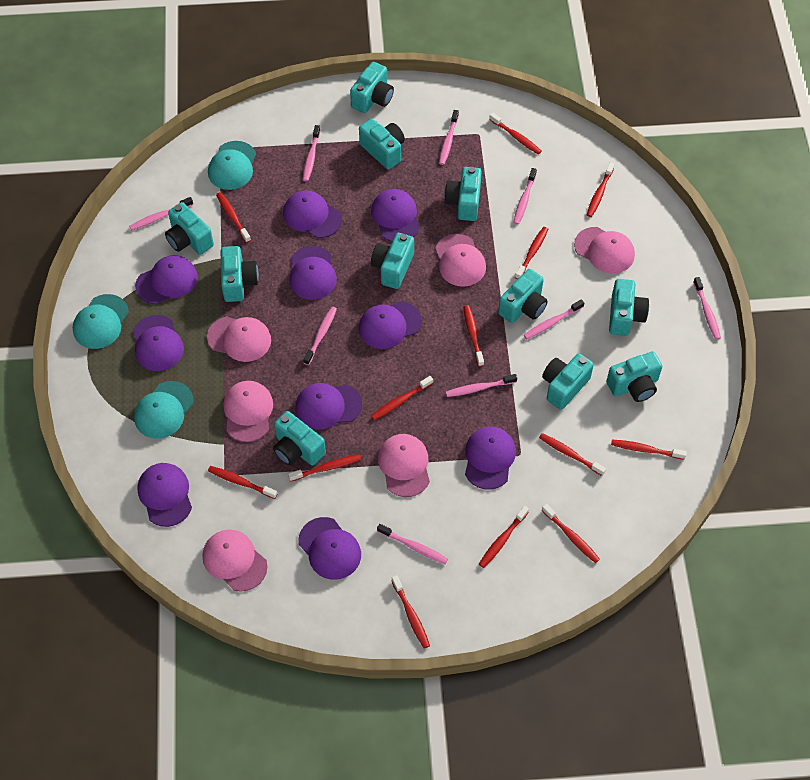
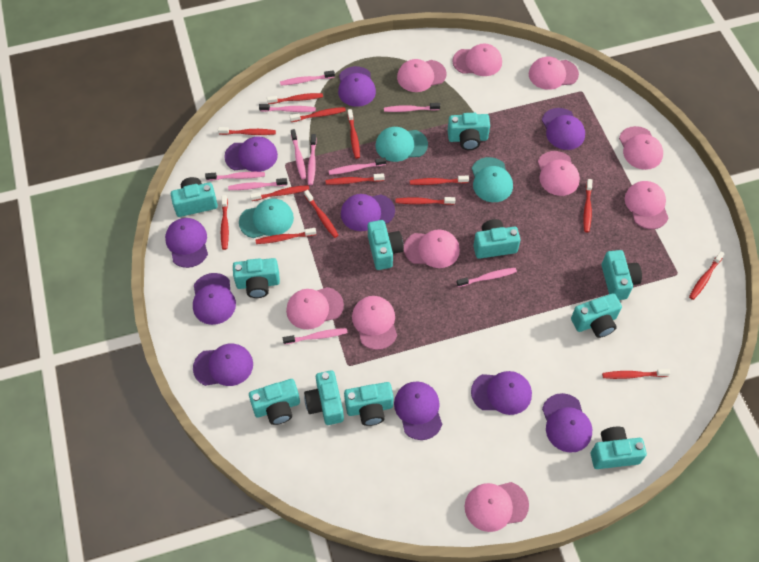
pink cap: [203,530,268,592] [207,316,271,362] [223,381,273,442] [378,434,430,497] [435,234,486,287] [574,227,635,274] = 6 -> [286,287,344,329] [352,296,397,350] [397,59,447,92] [404,230,460,268] [452,43,502,76] [465,482,529,532] [529,57,579,90] [538,151,580,196] [619,126,663,170] [625,181,668,229] = 10
pink toothbrush: [129,197,193,231] [303,125,320,182] [303,306,337,365] [377,524,448,564] [439,110,459,165] [446,374,517,397] [513,168,537,225] [524,299,584,339] [693,277,721,340] = 9 -> [205,172,265,181] [228,178,287,190] [259,104,316,112] [280,70,335,85] [283,328,347,344] [291,129,306,179] [307,134,317,185] [329,157,386,175] [384,103,440,112] [456,268,517,287] = 10
red toothbrush: [208,466,277,499] [216,192,251,243] [288,454,362,481] [371,376,433,420] [392,575,430,649] [463,305,484,367] [479,506,529,568] [489,113,542,155] [515,227,548,279] [539,433,606,476] [542,504,600,563] [587,162,615,217] [611,440,687,460] = 13 -> [218,127,276,135] [221,195,229,250] [250,185,309,201] [255,228,316,244] [267,93,323,104] [290,107,346,122] [304,190,339,238] [325,173,384,185] [348,109,360,159] [395,197,455,205] [410,176,469,185] [584,179,592,232] [602,369,670,379] [689,251,725,300] = 14

